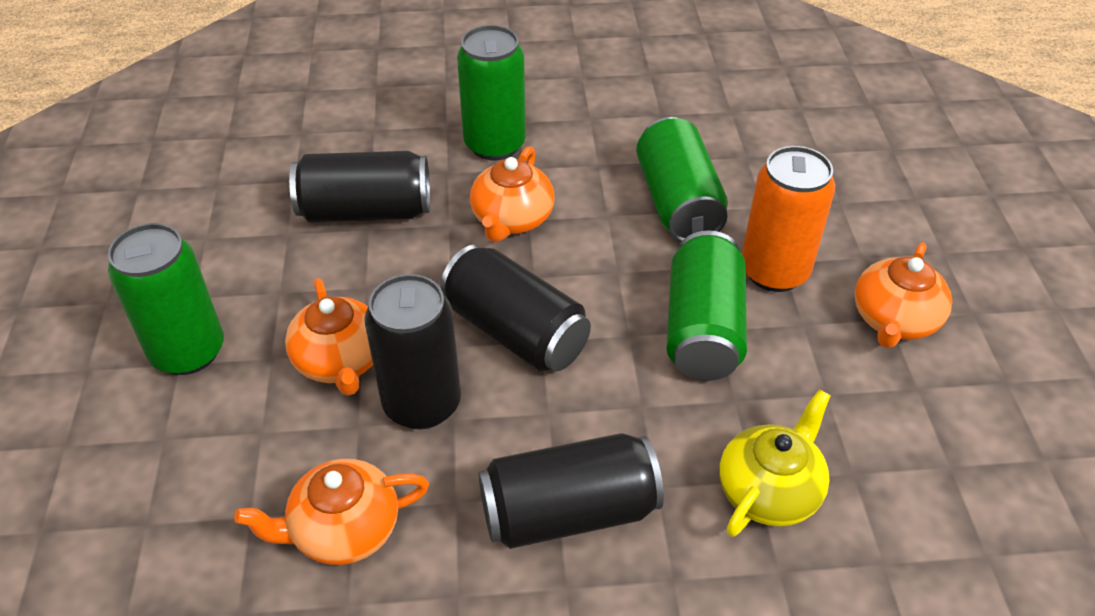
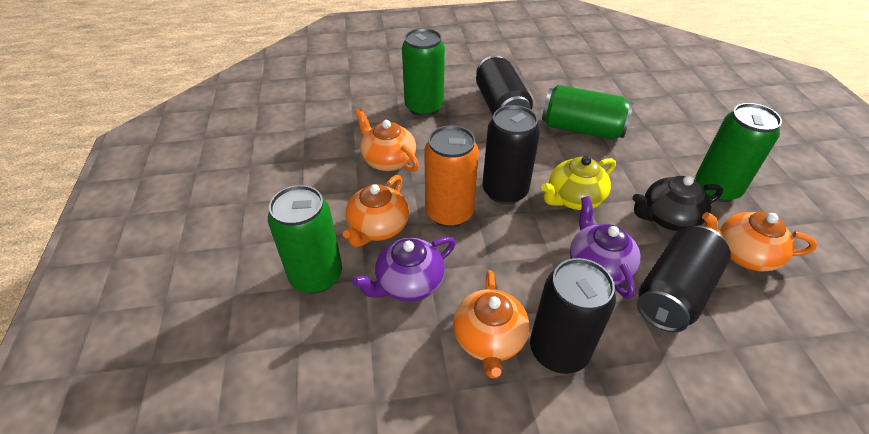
black teapot: none = 0 -> [633,176,723,231] = 1
purple teapot: none = 0 -> [352,237,456,301] [570,196,641,299] = 2

